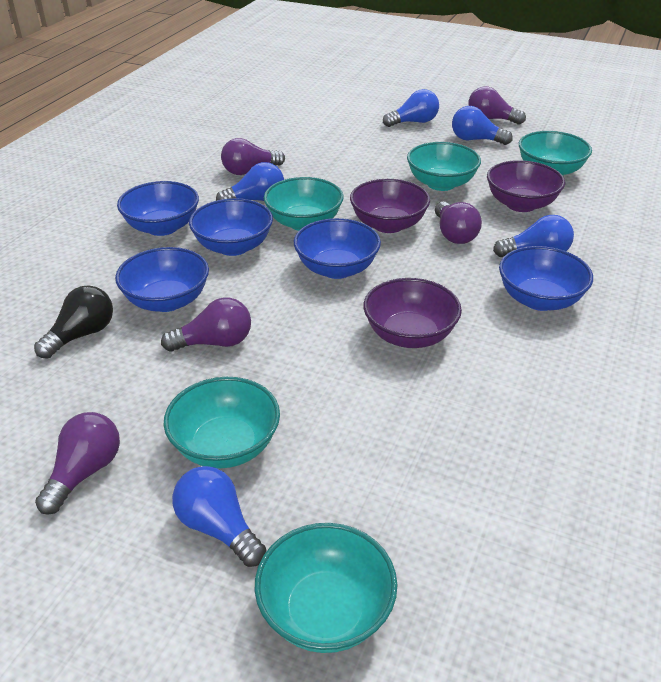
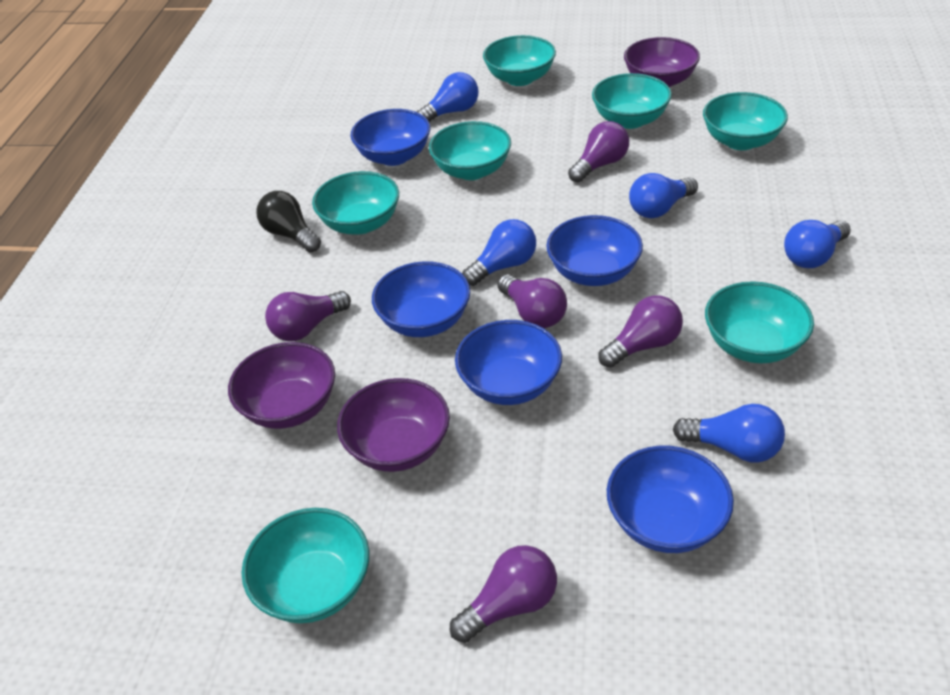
turquoise bowl: [163,377,280,469] [255,523,397,653] [264,177,344,231] [407,142,481,191] [519,131,592,176] = 5 -> [242,508,369,623] [312,171,399,235] [429,121,511,180] [483,35,556,86] [592,73,672,129] [703,92,788,150] [705,281,814,363] = 7

